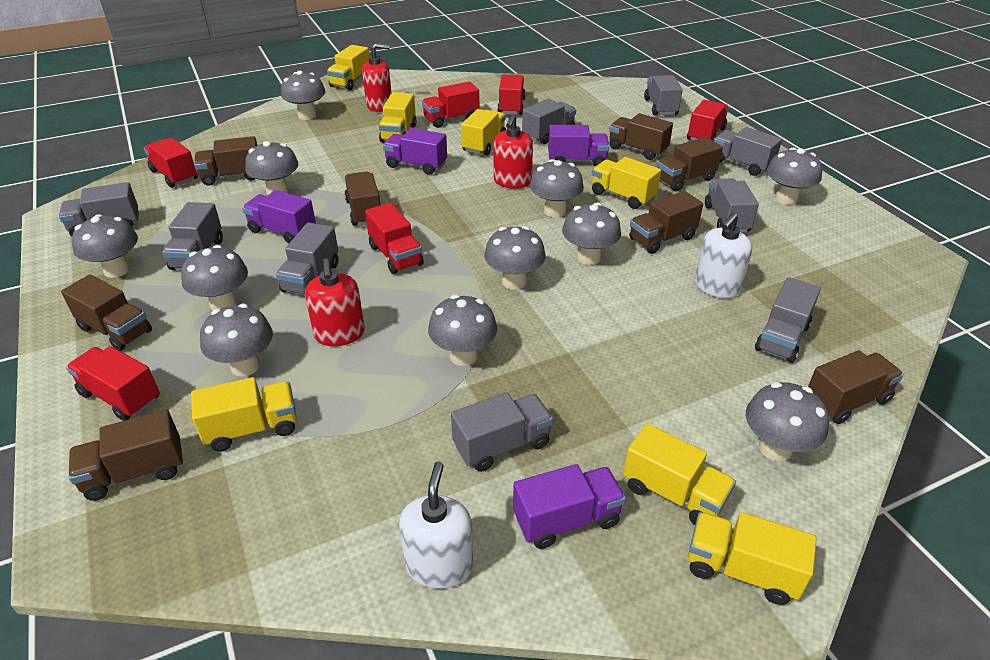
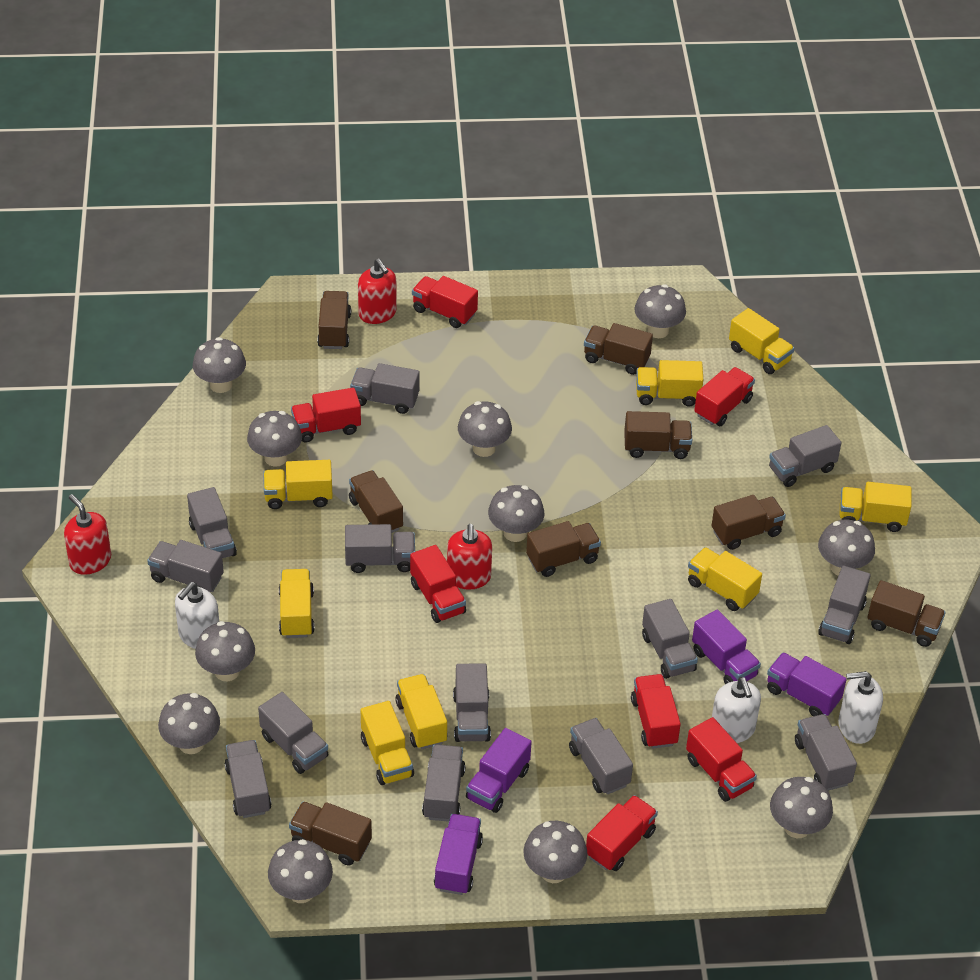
grey truck: [59,182,139,236] [162,202,223,270] [276,222,339,295] [451,392,553,472] [522,99,576,144] [644,75,683,116] [705,178,759,233] [714,127,782,176] [755,277,821,363] = 9 -> [147,540,224,592] [187,487,237,558] [225,740,272,818] [258,692,328,774] [345,524,415,573] [350,363,420,414] [422,744,466,822] [453,663,491,742] [569,718,633,794] [642,599,698,679] [769,425,841,487] [795,714,857,791] [818,566,871,644] = 13
red truck: [66,346,160,421] [144,137,198,188] [365,203,424,274] [422,82,479,128] [497,75,526,115] [687,100,729,141] = 6 -> [291,388,361,442] [410,545,466,623] [412,276,478,328] [586,795,658,871] [631,674,681,749] [686,717,757,802] [694,367,755,426] = 7
white soap dispenser: [399,462,473,589] [695,213,752,298] = 2 -> [175,582,219,649] [712,677,761,743] [838,671,883,744] = 3
yellow truck: [191,377,297,452] [327,45,369,90] [379,92,417,143] [461,109,506,155] [592,157,661,209] [623,424,736,525] [688,512,817,605] = 7 -> [263,460,333,509] [279,569,315,638] [361,701,414,785] [395,674,447,749] [636,360,703,406] [688,547,762,611] [729,308,794,374] [840,482,912,532] = 8

